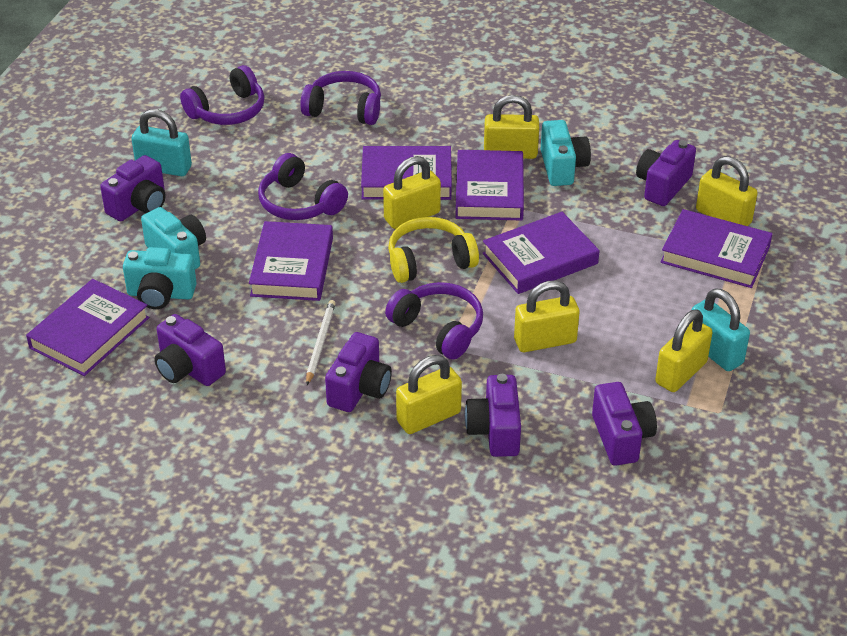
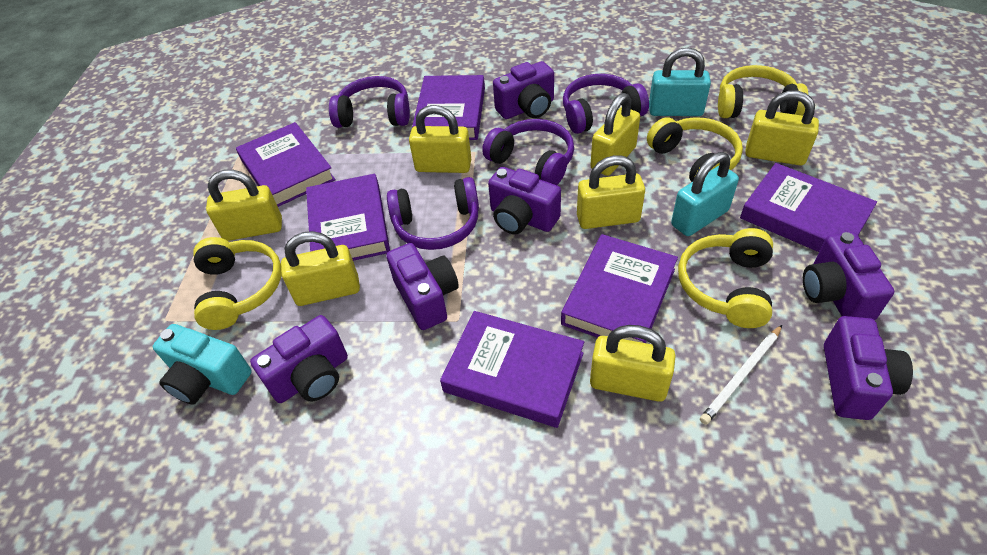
turquoise camera: [123,247,197,309] [141,207,206,269] [540,120,591,186] = 3 -> [153,324,252,405] = 1
yellow headphones: [388,217,479,283] = 1 -> [194,237,282,330] [647,117,743,182] [678,228,773,328] [718,65,808,118] = 4
yellow padlock: [383,156,441,229] [396,355,462,434] [484,95,539,159] [514,281,579,352] [655,309,713,392] [696,156,758,226] = 6 -> [206,170,282,241] [281,231,360,306] [409,105,471,173] [577,155,645,229] [590,93,640,176] [590,325,676,402] [745,91,819,165] = 7

